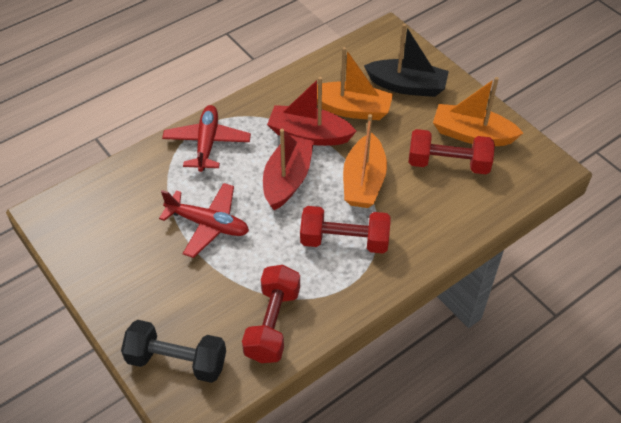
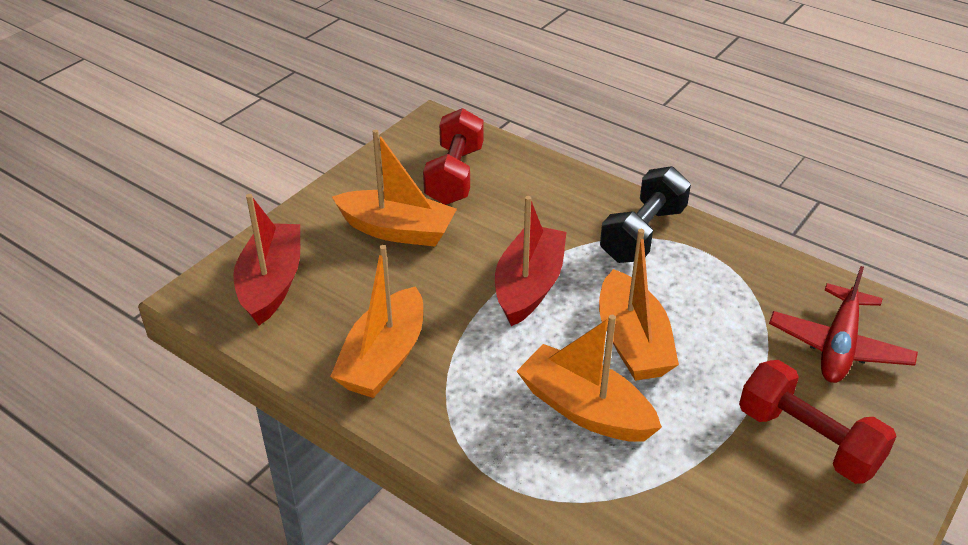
black boat: [364,24,449,97] = 1 -> none = 0
orange boat: [307,47,393,120] [343,114,387,208] [433,77,523,146] = 3 -> [330,245,423,398] [332,129,457,247] [517,315,662,442] [599,229,679,381] = 4
red dumbbell: [242,265,300,363] [300,206,391,253] [408,129,495,174] = 3 -> [423,108,484,205] [739,360,897,484] = 2
red plane: [159,183,249,258] [162,105,251,172] = 2 -> [769,266,918,383] = 1

